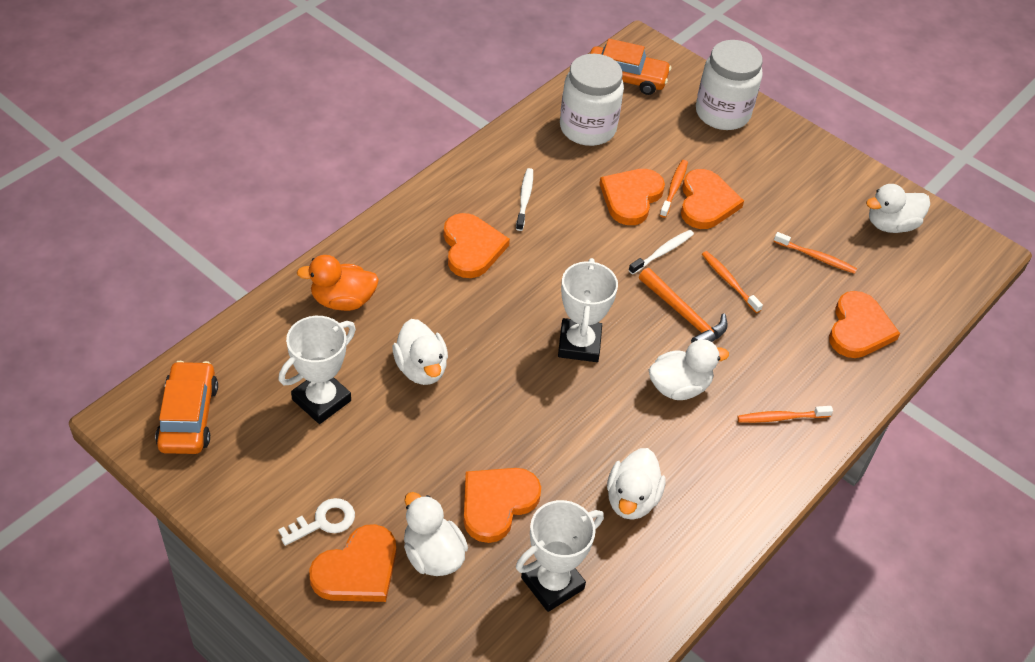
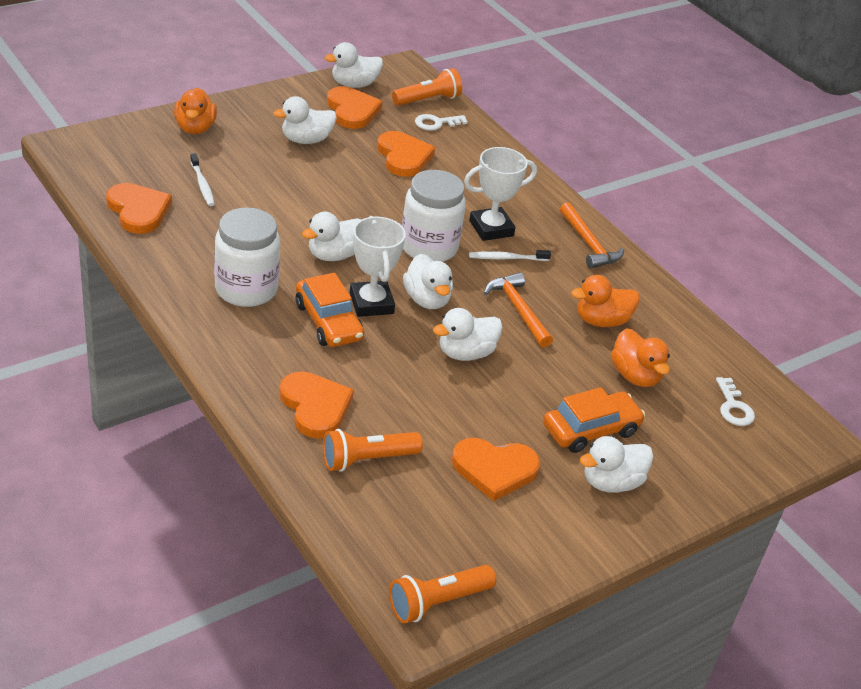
orange duck: [297,255,379,311] = 1 -> [174,88,217,134] [571,275,640,327] [611,328,670,387] = 3
orange flashlight: none = 0 -> [323,429,423,472] [389,565,496,623] [392,68,462,106] = 3
orange hammer: [639,268,728,343] = 1 -> [484,272,553,347] [560,202,624,269] = 2
orange heart: [309,524,396,602] [443,213,510,278] [464,468,541,543] [599,169,665,225] [681,169,744,229] [829,291,900,358] = 6 -> [106,183,172,234] [280,372,354,439] [327,86,383,129] [377,131,435,177] [452,438,540,501] = 5
orange toothbrush: [660,160,688,218] [702,251,763,313] [737,406,833,423] [774,232,857,274] = 4 -> none = 0
white duck: [392,319,448,385] [404,492,468,576] [607,448,665,520] [649,339,729,400] [866,184,930,233] = 5 -> [273,96,336,144] [302,212,362,261] [324,42,383,88] [403,254,453,309] [433,308,503,361] [580,436,653,493] = 6
white key: [278,498,355,546] = 1 -> [415,114,468,131] [716,377,755,426] = 2
white trophy: [279,316,356,424] [516,500,604,612] [558,258,618,362] = 3 -> [350,216,406,317] [464,147,537,241] = 2

